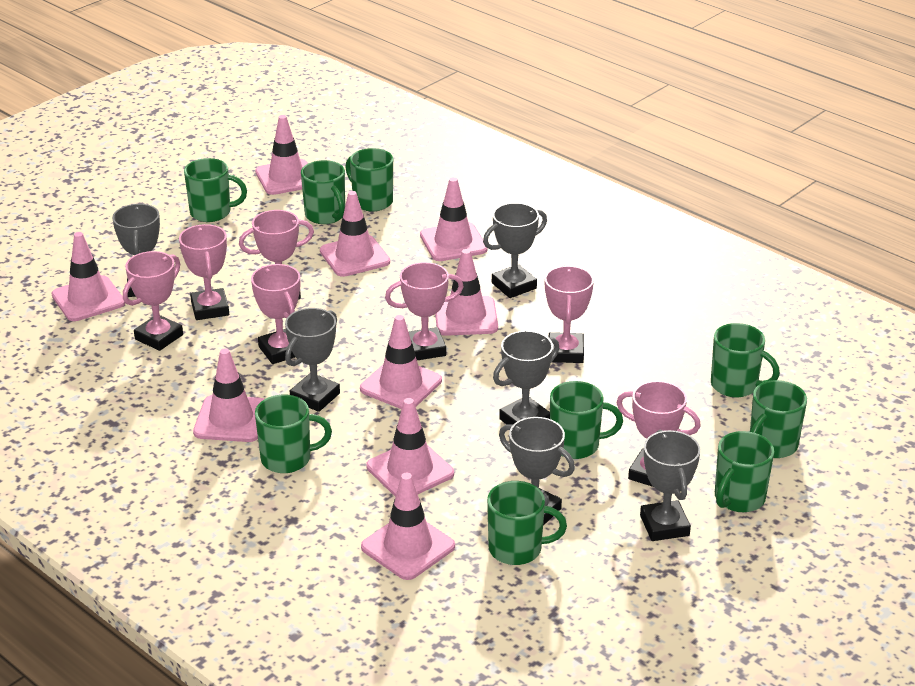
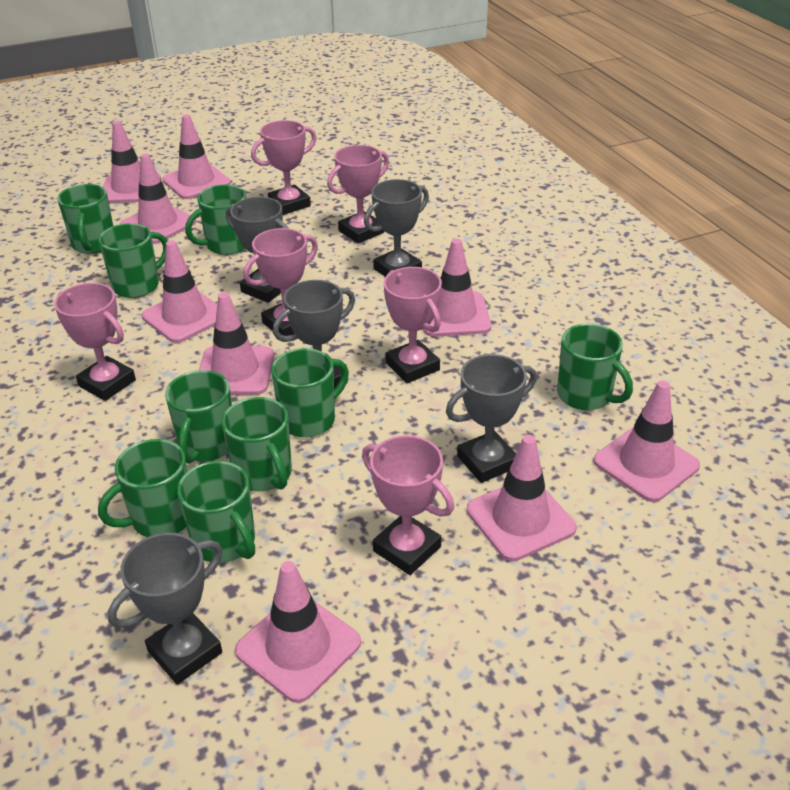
grey trophy: [112,204,160,297] [285,308,340,412] [483,203,547,298] [493,331,559,425] [499,417,575,526] [640,429,700,541] = 6 -> [108,533,223,684] [226,197,288,303] [273,280,355,389] [364,179,429,277] [446,354,537,483] = 5
pink trophy: [123,251,183,351] [179,224,229,320] [239,210,314,299] [251,264,300,364] [385,262,464,360] [545,266,594,363] [617,381,701,487] = 7 -> [54,283,136,401] [243,228,318,336] [251,120,317,215] [327,145,389,244] [362,435,454,575] [384,267,442,383] = 6

